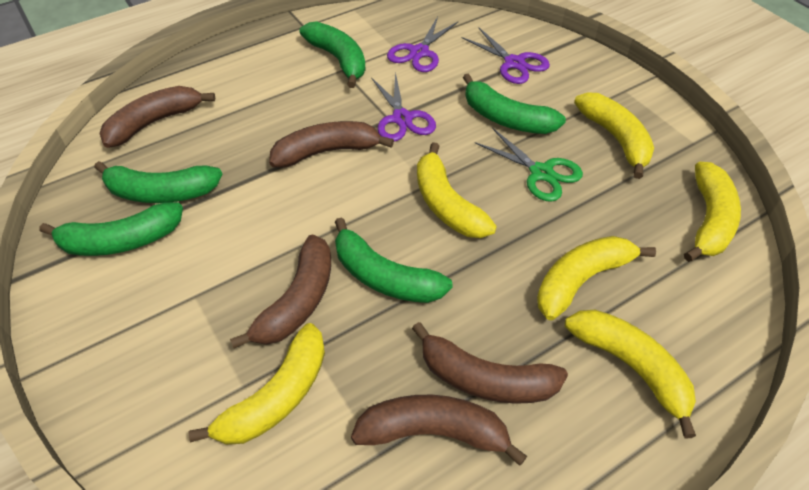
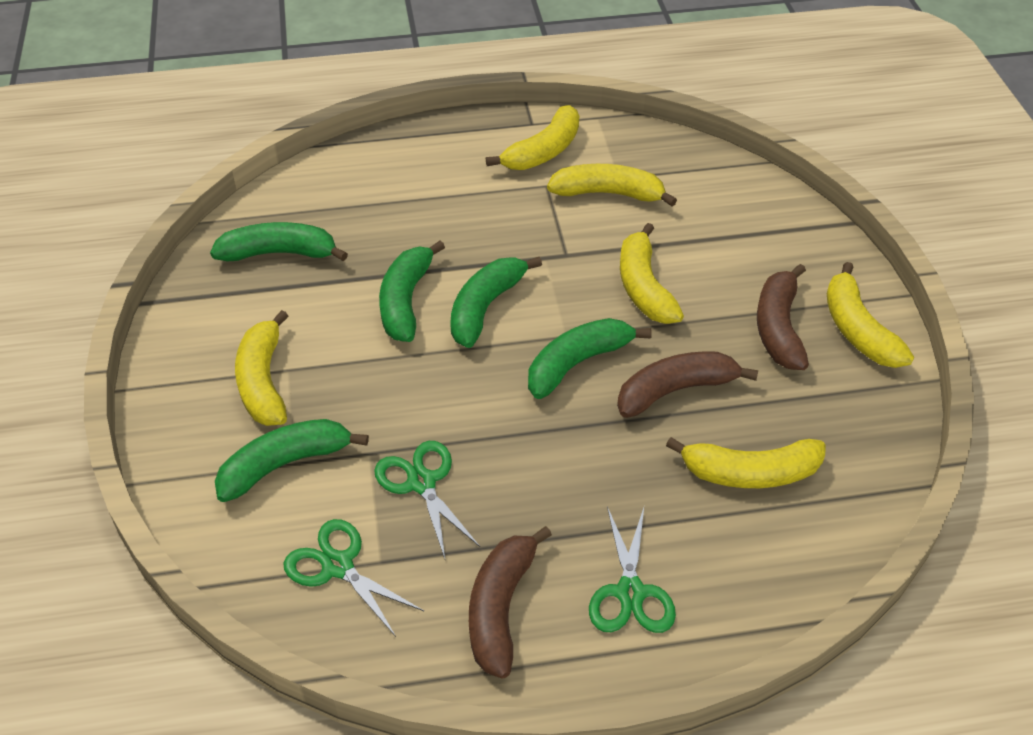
brown banana: [99,86,215,148] [230,235,331,348] [269,121,394,167] [351,395,527,466] [412,322,568,404] = 5 -> [469,526,552,678] [617,351,758,418] [757,264,809,370] = 3
green scissors: [475,128,583,202] = 1 -> [283,519,424,637] [374,441,480,558] [589,507,676,633] = 3
purple scissors: [371,72,436,142] [387,16,459,72] [461,28,550,84] = 3 -> none = 0

